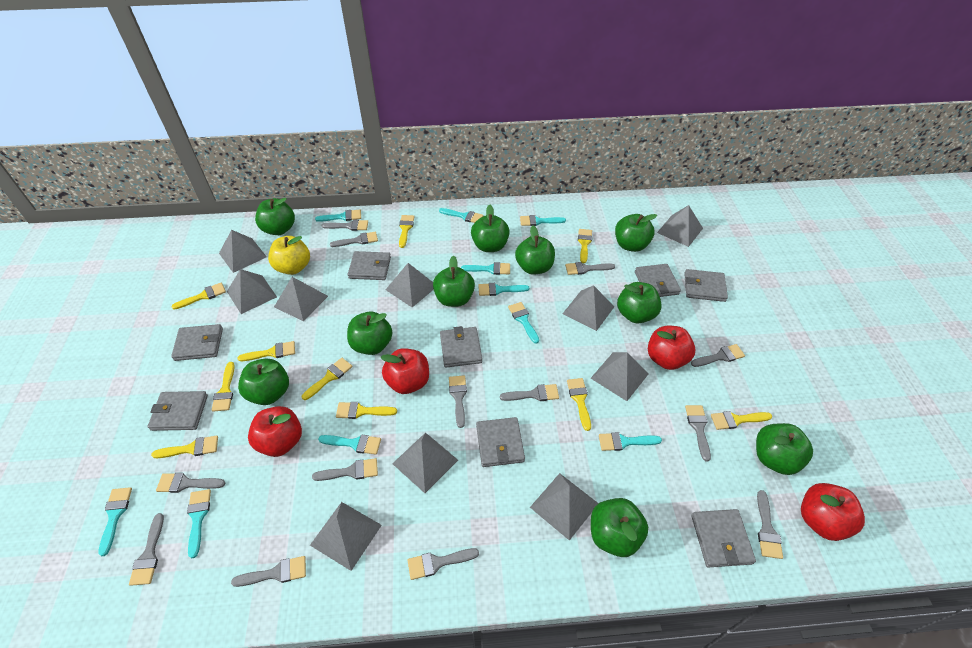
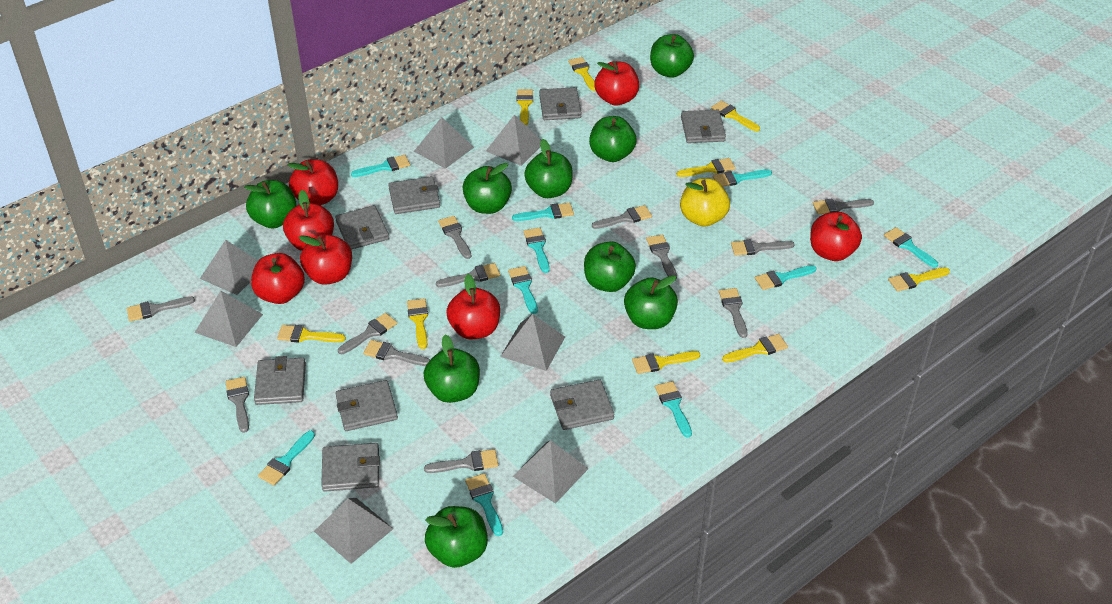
green apple: [238,359,289,405] [255,198,295,235] [347,312,393,355] [433,256,475,307] [471,204,510,252] [515,226,555,275] [591,498,648,557] [615,214,657,252] [617,282,662,323] [756,423,813,475] = 10 -> [244,180,297,229] [424,334,480,403] [425,506,488,568] [463,163,512,214] [524,139,573,198] [584,241,636,292] [589,116,636,162] [624,275,678,329] [650,34,694,78] = 9
grey brush: [129,513,164,586] [156,473,225,493] [231,556,306,587] [312,458,378,481] [321,220,368,231] [330,231,378,247] [407,548,479,580] [449,376,467,428] [500,384,559,401] [565,262,615,275] [685,405,711,461] [691,344,745,367] [757,490,783,559] = 13 -> [127,296,195,322] [226,377,249,433] [338,313,397,355] [363,340,430,366] [424,449,498,473] [436,263,500,287] [438,216,471,259] [592,205,652,229] [646,234,677,279] [719,288,747,338] [731,239,795,256] [813,199,874,214] = 12
grey pyramid: [219,230,267,273] [227,269,277,314] [274,277,328,321] [310,502,382,571] [386,263,434,307] [392,432,458,493] [530,473,599,541] [563,285,614,331] [591,352,649,401] [657,205,703,247] = 10 -> [194,291,263,347] [200,240,258,295] [314,498,393,564] [414,117,474,169] [486,115,541,166] [500,314,565,371] [513,440,589,504] = 7
red apple: [248,406,302,457] [381,348,429,394] [648,326,695,370] [801,483,865,541] = 4 -> [251,253,305,304] [283,190,334,251] [288,159,338,206] [299,234,352,285] [446,274,500,340] [594,61,639,106] [810,212,862,261] = 7
yellow brush: [151,436,218,458] [171,283,226,310] [211,362,235,412] [238,341,295,361] [302,358,353,400] [336,402,397,419] [399,215,415,248] [567,378,591,431] [578,229,592,263] [711,411,772,430] = 10 -> [277,325,346,343] [407,298,428,349] [517,89,533,125] [568,57,596,91] [632,351,700,374] [677,158,735,177] [711,100,760,131] [722,334,788,363] [888,267,950,292] = 9

